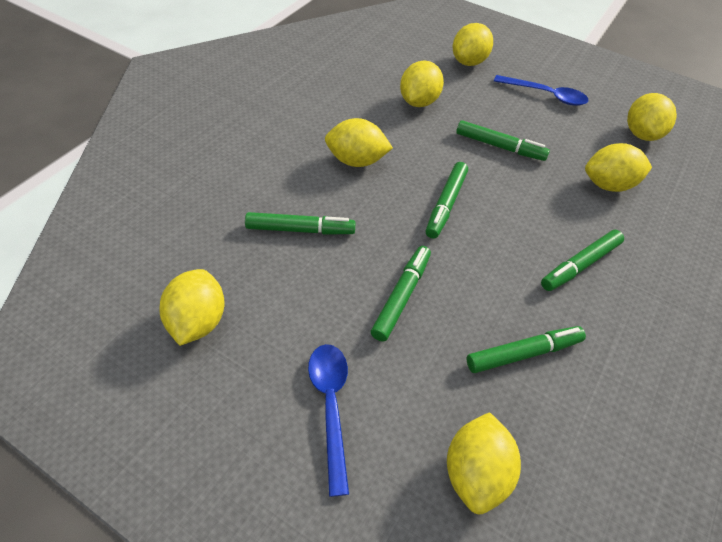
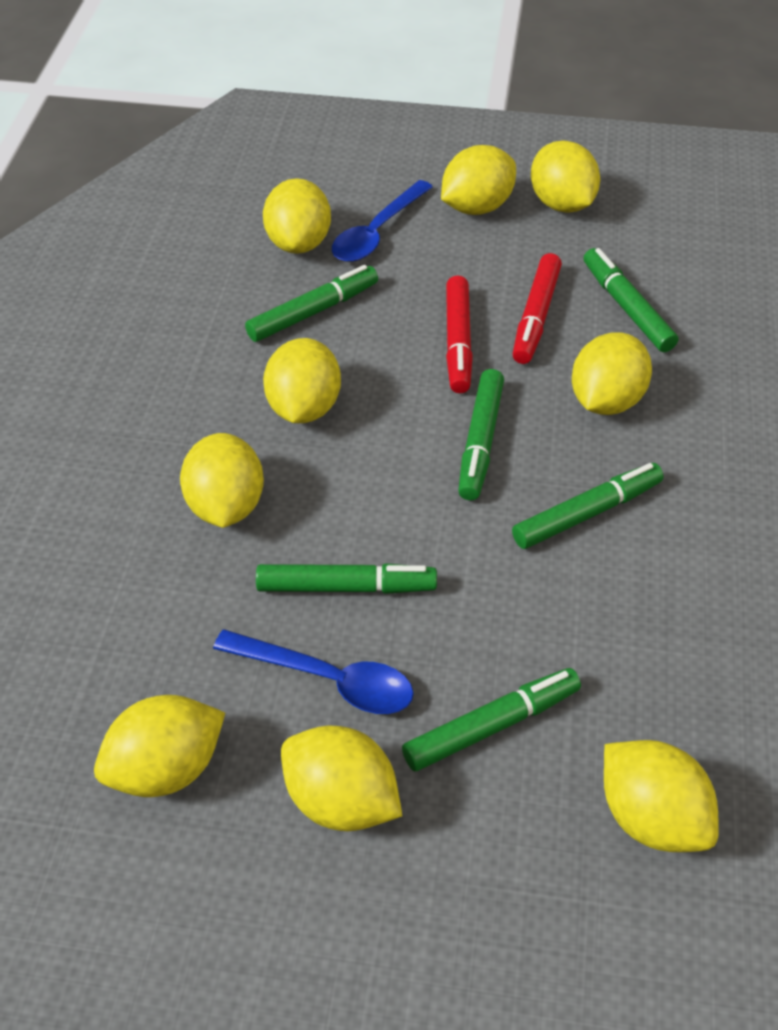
red marker: none = 0 -> [446,276,473,393] [513,253,562,364] = 2
yellow lemon: [159,269,224,346] [325,118,393,167] [400,61,444,107] [447,412,521,514] [453,23,493,66] [585,143,652,192] [627,93,677,141] = 7 -> [94,695,225,797] [180,433,264,528] [263,178,331,254] [263,338,341,423] [281,726,402,831] [441,145,516,215] [531,140,600,213] [572,332,652,415] [604,740,719,852] = 9

